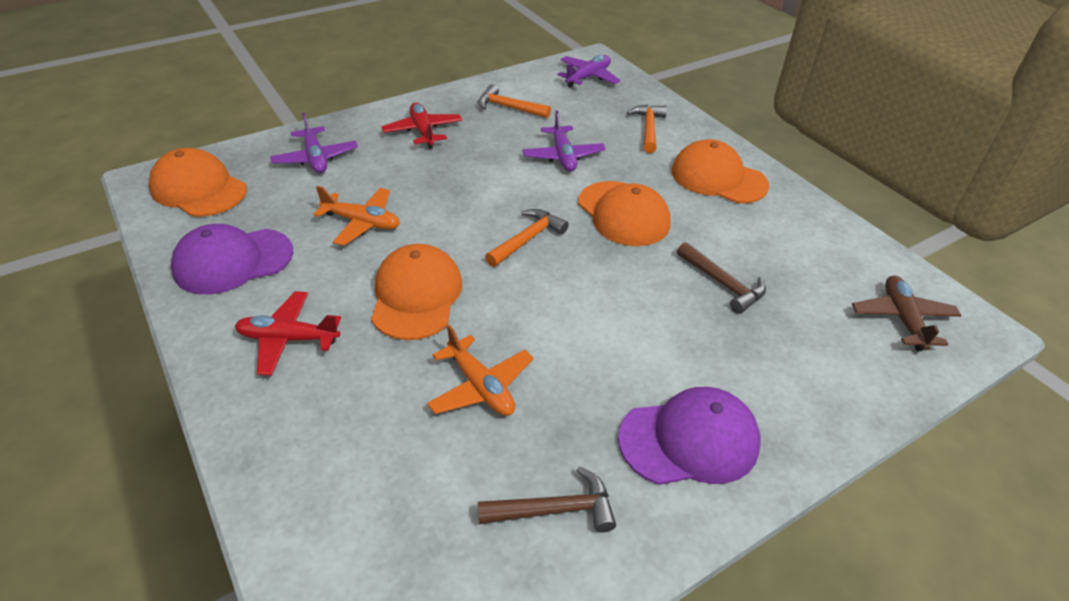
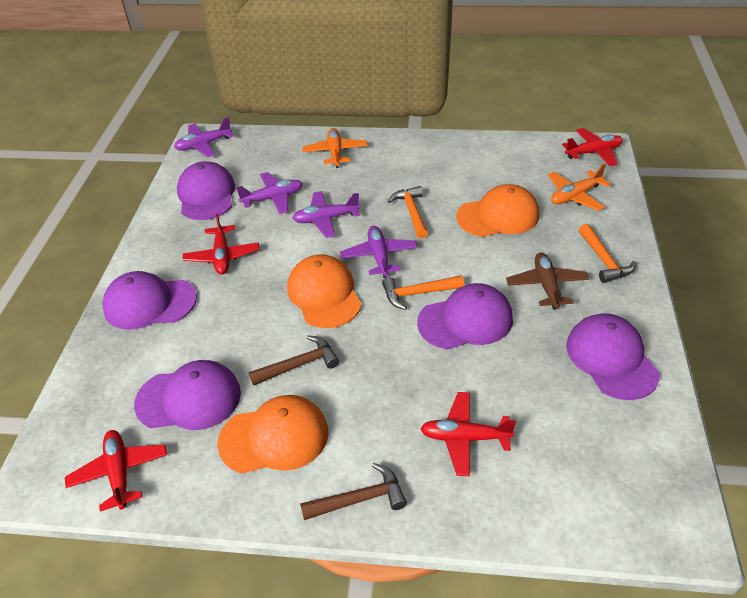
orange cap: [149,148,247,217] [371,244,462,340] [578,181,670,246] [672,139,769,203] = 4 -> [217,395,329,474] [287,255,362,328] [456,184,539,237] = 3
purple cap: [171,224,293,294] [618,387,761,485] = 2 -> [102,271,197,330] [134,360,241,430] [177,161,235,220] [417,283,513,350] [566,314,660,400] = 5
purple plane: [270,113,358,173] [522,110,606,172] [558,55,620,87] = 3 -> [174,117,233,157] [236,172,303,214] [292,191,360,238] [340,226,417,278] = 4
red plane: [235,291,341,376] [381,102,462,149] = 2 -> [65,430,167,512] [183,213,259,274] [420,392,516,476] [562,128,623,166] = 4

